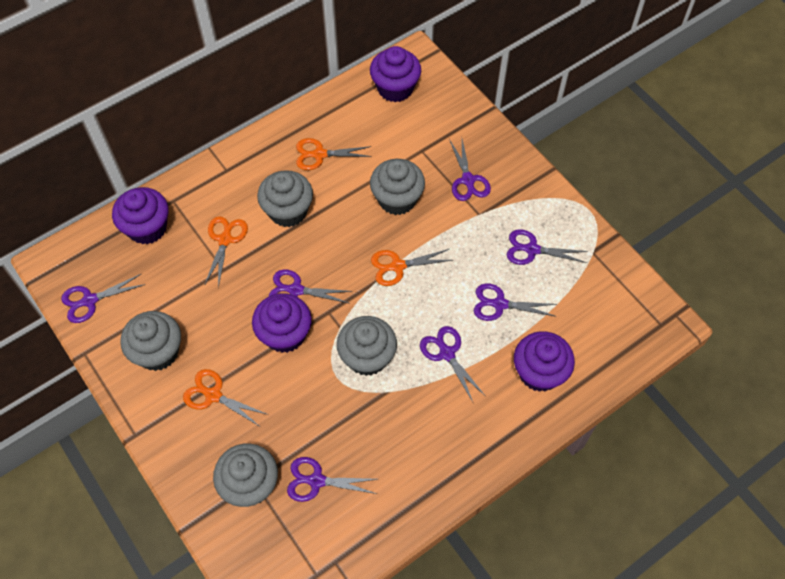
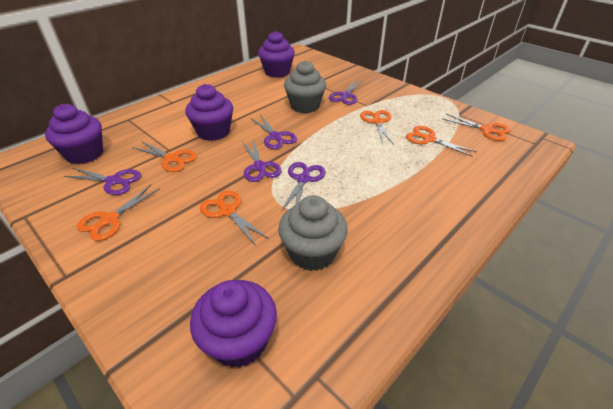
grey cupcake: [120,311,181,371] [213,443,278,507] [257,170,313,227] [337,316,397,376] [370,159,425,215] = 5 -> [278,195,348,271] [284,60,326,113] = 2
orange scissors: [183,369,268,426] [204,216,248,288] [296,138,372,170] [371,249,453,286] = 4 -> [77,185,160,241] [132,141,197,172] [200,191,269,244] [360,110,394,145] [406,126,477,157] [443,114,511,141] = 6
purple scissors: [61,274,146,323] [268,269,352,303] [287,457,377,502] [420,326,485,402] [449,139,491,201] [474,283,557,321] [507,229,588,265] = 7 -> [64,168,141,195] [242,139,282,182] [251,115,297,149] [281,162,326,211] [329,80,363,105] = 5

